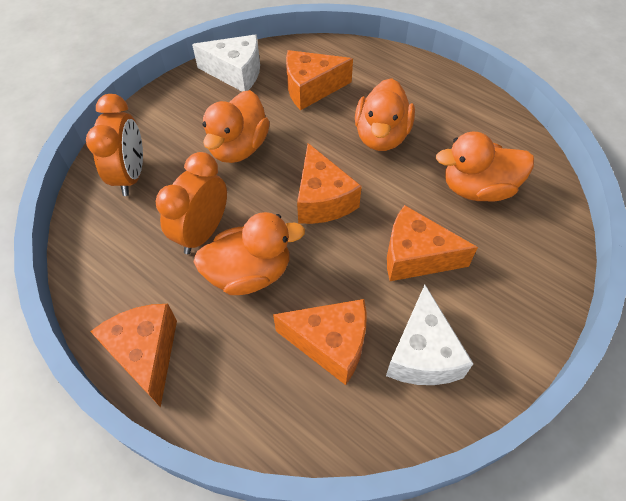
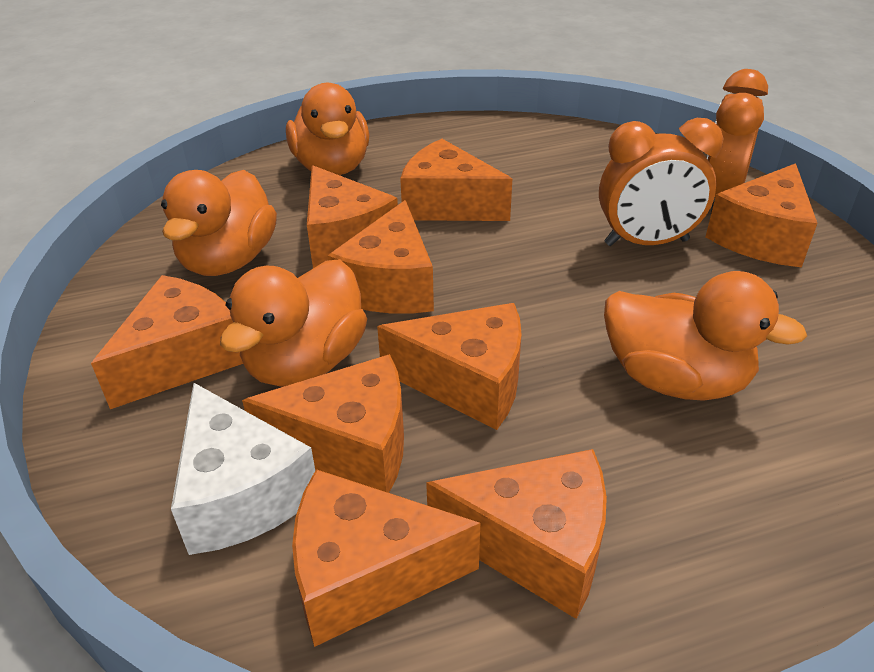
orange cheese: [90,304,177,408] [273,299,367,385] [286,50,353,110] [297,143,362,224] [387,205,478,281] = 5 -> [91,275,243,409] [242,354,404,493] [292,469,480,647] [307,165,398,268] [327,200,434,314] [377,303,522,430] [400,139,512,221] [426,449,607,619] [706,163,817,267] = 9
white cheese: [192,34,260,91] [386,285,474,385] = 2 -> [171,383,315,555] = 1

